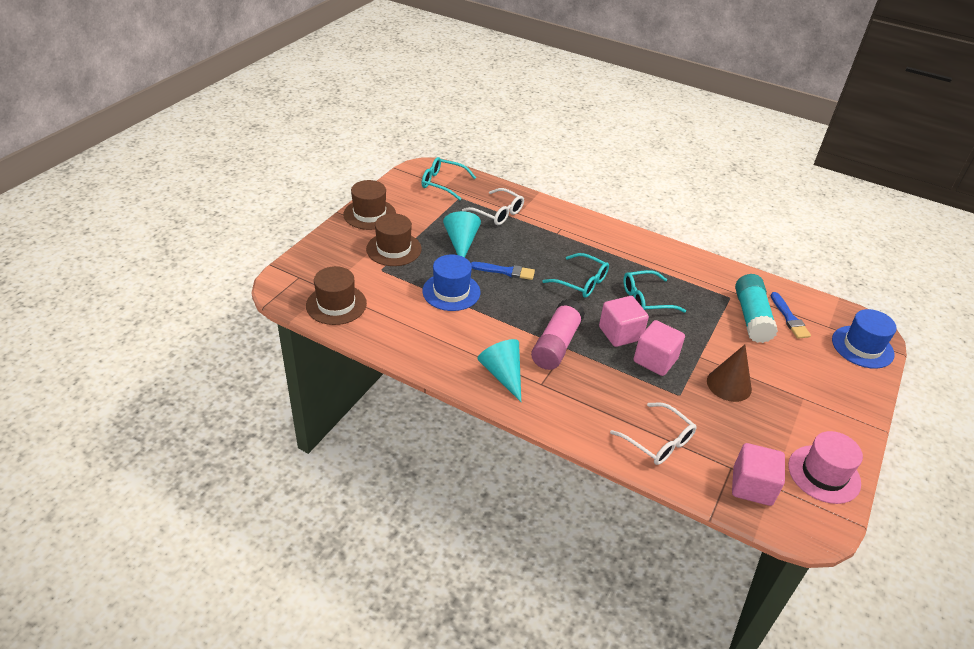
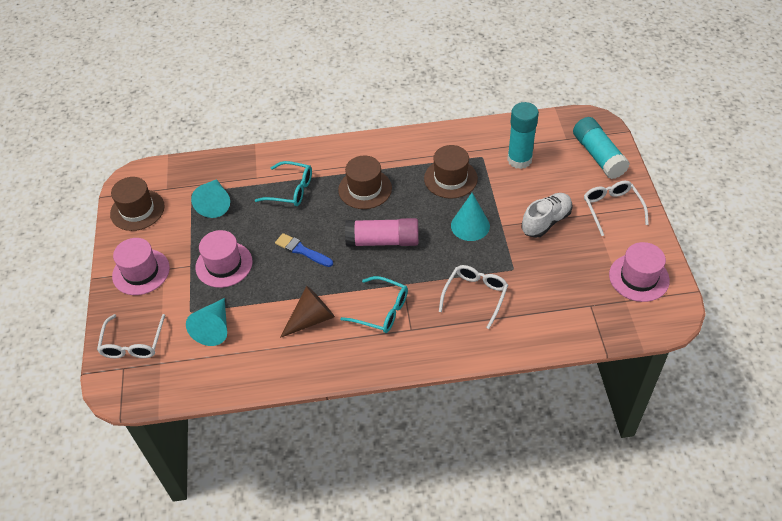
blue brush: [471,262,535,280] [770,292,811,339] = 2 -> [275,233,333,267] = 1
blue hat: [422,254,480,311] [832,309,897,369] = 2 -> none = 0
pink cube: [599,296,649,347] [634,320,685,376] [732,443,785,506] = 3 -> none = 0
pink hat: [788,431,863,504] = 1 -> [112,238,170,295] [196,230,253,288] [609,242,670,302] = 3
turquoise cone: [443,211,481,258] [477,339,521,402] = 2 -> [186,298,227,346] [191,179,230,218] [451,193,490,241] = 3
turquoise glasses: [422,157,476,200] [542,253,609,298] [623,270,686,313] = 3 -> [255,161,312,206] [340,276,408,333] = 2
turquoise glue stick: [735,274,778,343] = 1 -> [507,102,539,169] [573,117,630,179] = 2
white glasses: [462,188,524,225] [610,402,696,465] = 2 -> [97,314,166,358] [439,265,508,329] [584,181,649,236] = 3
white shoe: none = 0 -> [521,193,573,238] = 1

